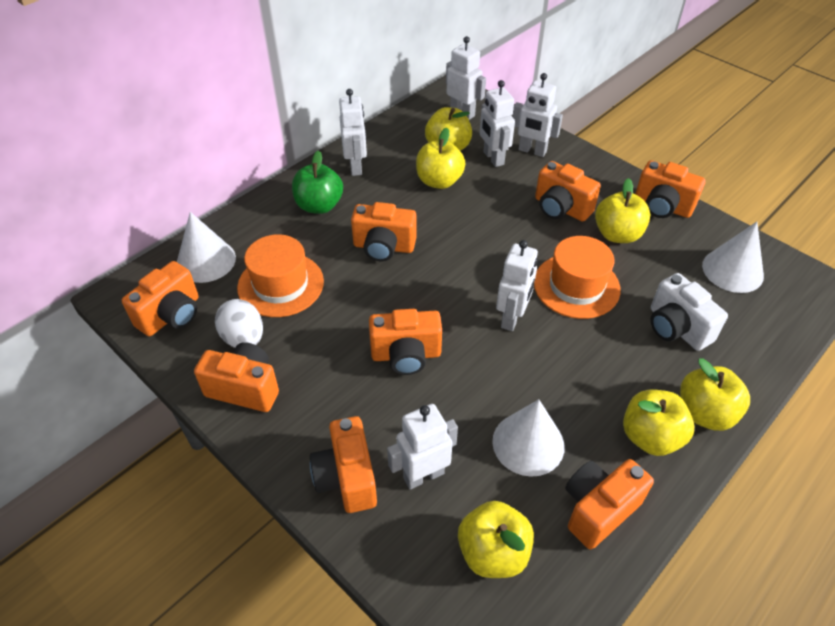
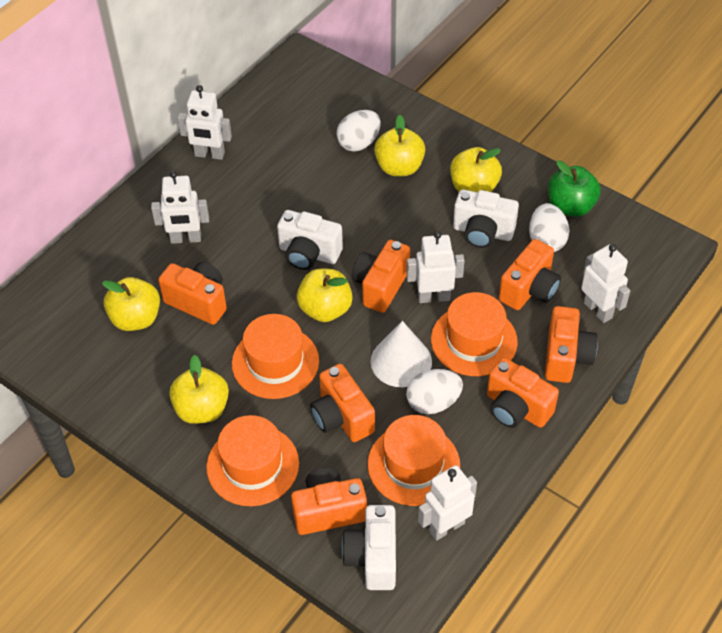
orange camera: [122,261,199,336] [194,342,279,412] [310,416,377,513] [351,202,416,261] [369,309,442,375] [535,161,601,222] [565,459,654,550] [635,160,706,218] = 8 -> [158,262,227,325] [291,468,367,535] [310,364,375,442] [352,240,410,313] [487,358,559,428] [499,239,561,310] [545,306,598,383] = 7
orange hat: [237,234,324,317] [534,236,621,319] = 2 -> [206,415,299,506] [232,314,319,399] [368,415,460,506] [431,292,518,376] = 4
white camera: [651,273,728,351] = 1 -> [277,210,343,270] [341,505,396,590] [453,189,519,248] = 3
white cone: [177,212,236,283] [492,399,565,477] [702,222,764,293] = 3 -> [371,321,432,387] = 1
white egg: [215,299,263,348] = 1 -> [336,110,381,151] [406,369,463,414] [529,203,569,252] = 3
white robot: [339,89,367,176] [387,404,458,490] [446,36,486,120] [480,80,515,167] [496,240,538,331] [512,73,563,157] = 6 -> [151,171,209,244] [178,85,232,160] [406,231,465,303] [418,465,477,541] [581,244,630,323] = 5
yellow apple: [416,128,465,189] [425,107,472,151] [458,501,534,578] [595,178,650,243] [623,390,694,456] [680,358,750,431] = 6 -> [102,277,160,331] [169,355,229,424] [297,269,353,322] [374,115,425,176] [450,147,502,192] = 5

